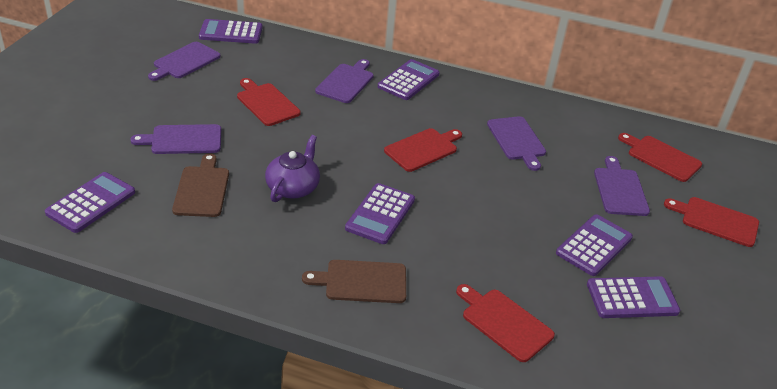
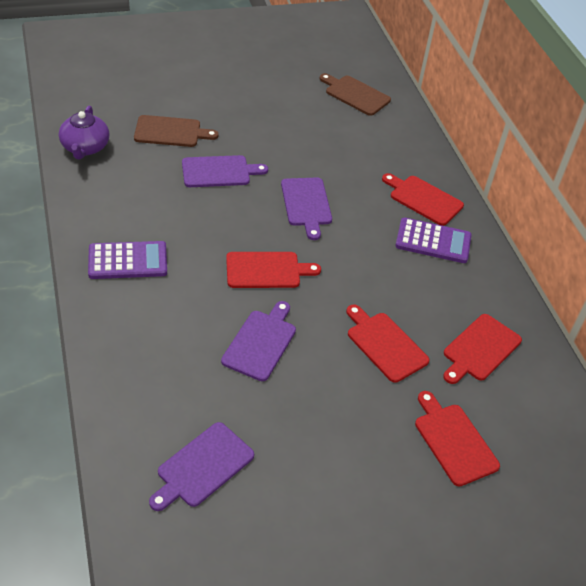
purple calculator: [45,172,135,233] [199,19,263,44] [345,183,415,244] [378,59,439,100] [556,214,633,276] [587,276,680,318] = 6 -> [88,241,167,279] [395,218,472,263] = 2
purple cutting board: [130,124,221,154] [148,42,221,81] [315,59,374,103] [487,116,546,171] [594,156,650,216] = 5 -> [149,422,254,511] [182,155,268,187] [221,301,296,381] [281,178,332,240] = 4

